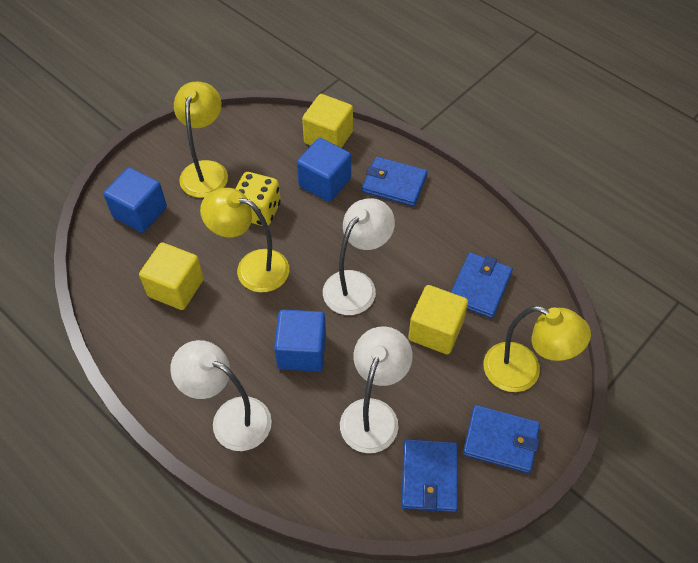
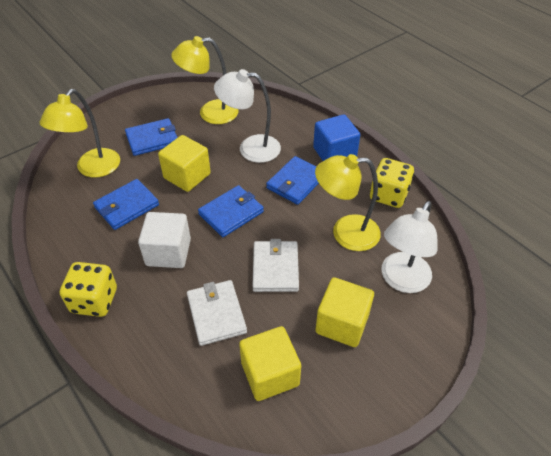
blue cube: [103,167,167,233] [274,310,326,372] [297,138,351,202] = 3 -> [313,114,360,161] = 1
white cube: none = 0 -> [138,212,191,268] = 1
white lamp: [170,340,272,451] [323,198,395,315] [340,326,413,453] = 3 -> [214,69,281,163] [381,201,437,293] = 2
white wallet: none = 0 -> [187,280,247,346] [252,239,299,292] = 2
yellow dice: [235,172,281,226] = 1 -> [60,262,117,317] [370,158,414,208] = 2

